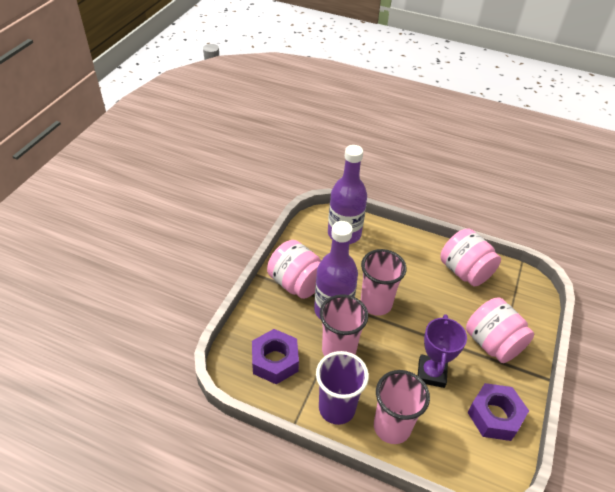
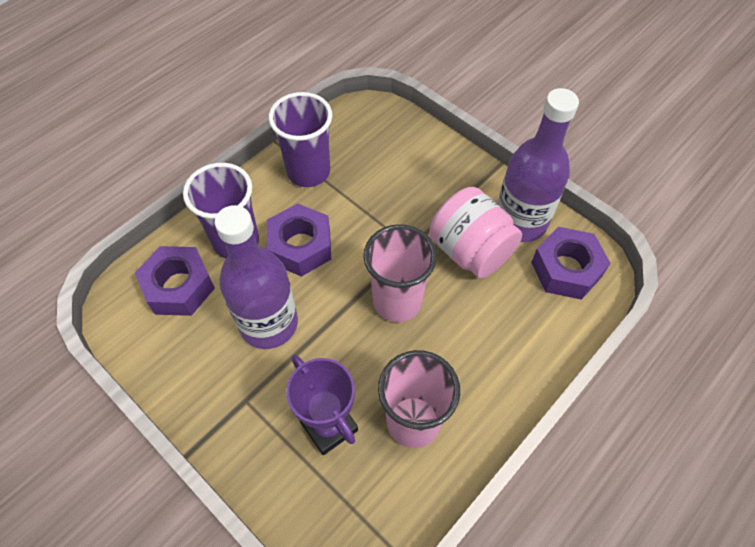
pink cup: [320,294,368,356] [361,249,407,316] [374,370,430,444] = 3 -> [363,224,437,322] [378,350,460,448] = 2
pink jar: [267,240,321,299] [441,228,501,287] [466,298,534,363] = 3 -> [429,187,522,278] = 1
purple cup: [316,351,369,425] = 1 -> [183,163,259,258] [269,92,332,187] = 2
purple nut: [252,329,299,385] [467,383,529,441] = 2 -> [135,246,215,316] [267,203,331,277] [531,227,611,300] = 3

